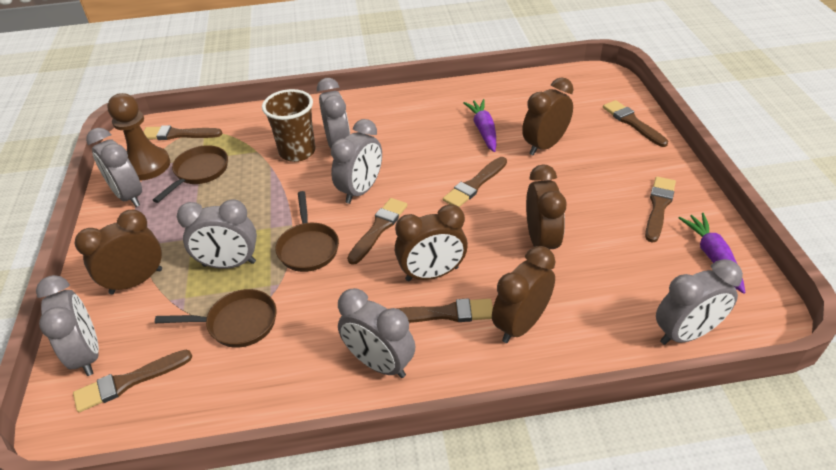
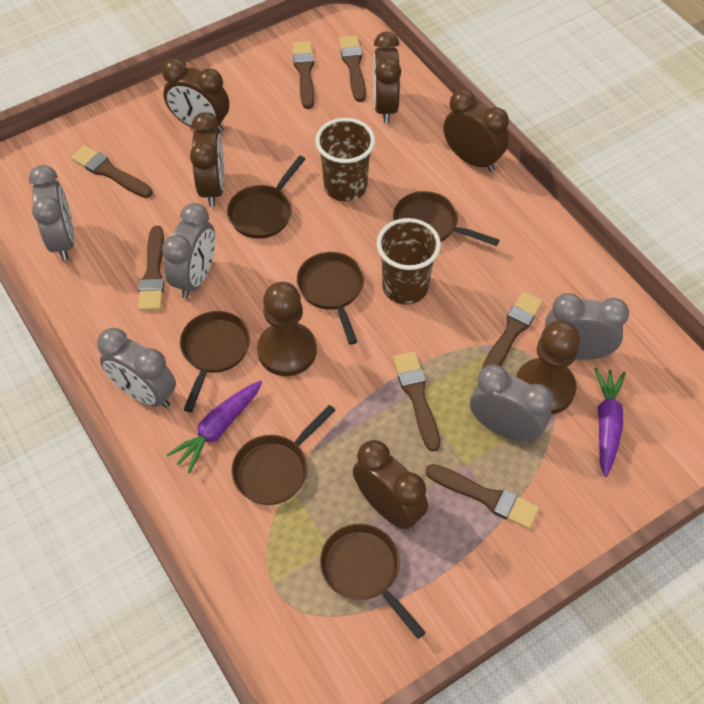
brown cup: [262,89,316,162] = 1 -> [315,118,375,202] [377,218,441,305] = 2
brown pan: [153,145,228,203] [155,289,276,348] [275,191,339,272] = 3 -> [180,311,250,412] [227,155,305,239] [232,405,336,505] [297,252,364,345] [320,524,426,639] [393,191,500,246] = 6
brown pawn: [107,93,170,181] = 1 -> [257,282,317,376] [516,320,580,414] = 2
grey clock: [36,275,99,376] [86,128,142,207] [177,199,257,269] [317,78,350,149] [331,119,382,204] [338,288,415,378] [656,259,743,345] = 7 -> [29,165,74,260] [97,328,176,408] [162,203,215,299] [470,364,554,442] [545,293,629,360] = 5

